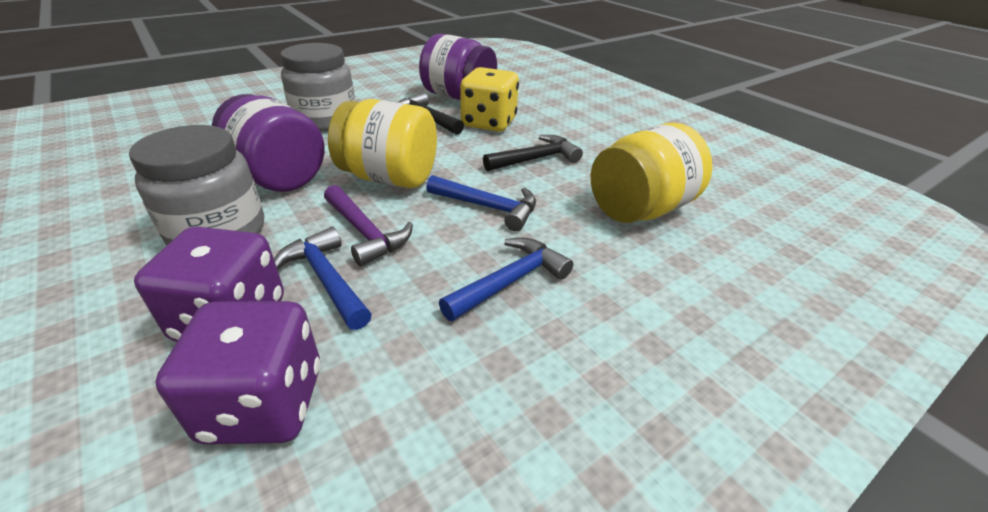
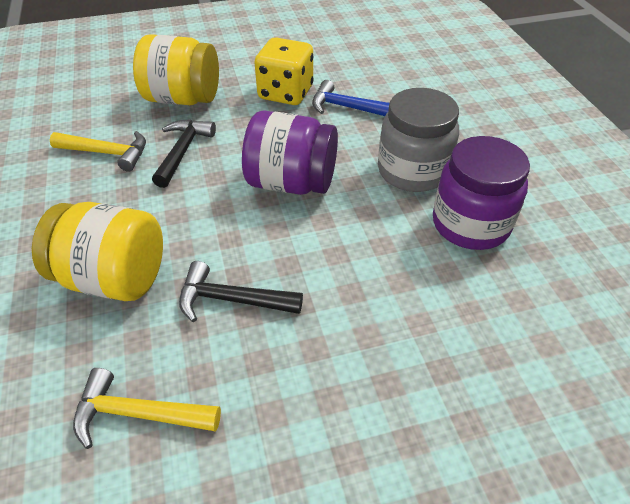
blue hammer: [274,227,372,330] [426,175,536,231] [439,238,573,321] = 3 -> [312,80,389,116] = 1
grey jar: [129,125,264,245] [280,43,355,131] = 2 -> [378,88,459,192] = 1
purple dice: [134,226,284,342] [155,301,320,445] = 2 -> none = 0
purple hammer: [324,185,413,266] = 1 -> none = 0
yellow hammer: none = 0 -> [50,131,146,172] [73,368,221,449] = 2

